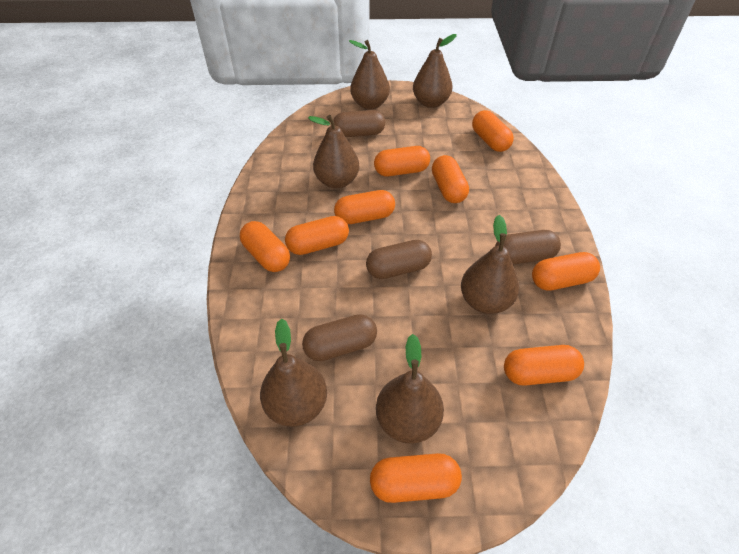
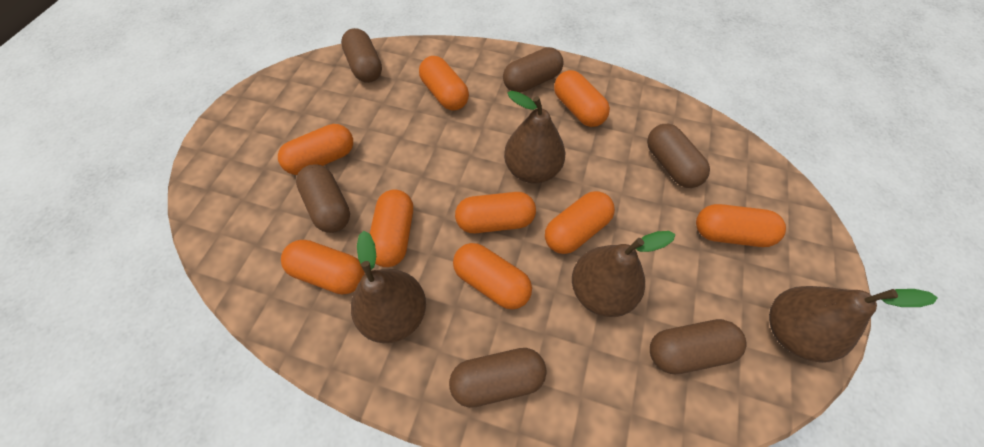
brown capsule: [302,314,377,361] [333,110,385,137] [366,240,432,279] [495,230,561,265] = 4 -> [296,164,350,233] [341,28,382,83] [449,348,547,408] [503,47,563,93] [647,124,710,188] [650,319,746,374] = 6
brown pear: [260,318,327,427] [308,115,360,189] [349,40,390,110] [376,334,444,444] [413,34,457,108] [461,215,519,314] = 6 -> [351,231,426,343] [504,91,565,183] [572,231,675,317] [769,286,938,363] = 4

